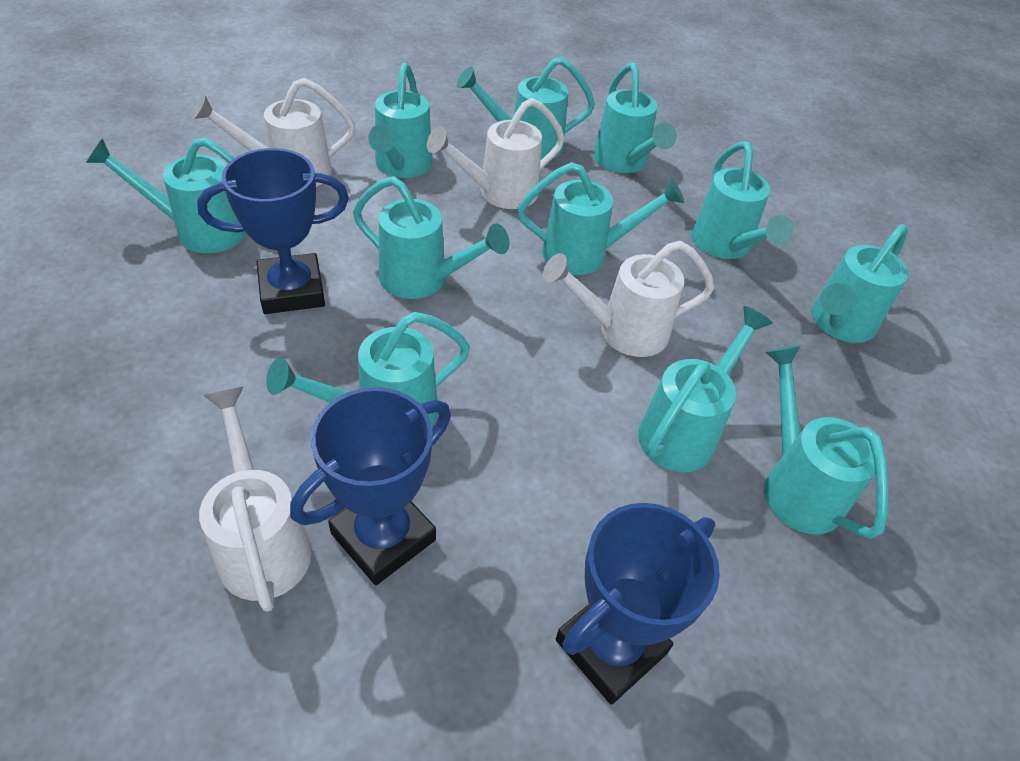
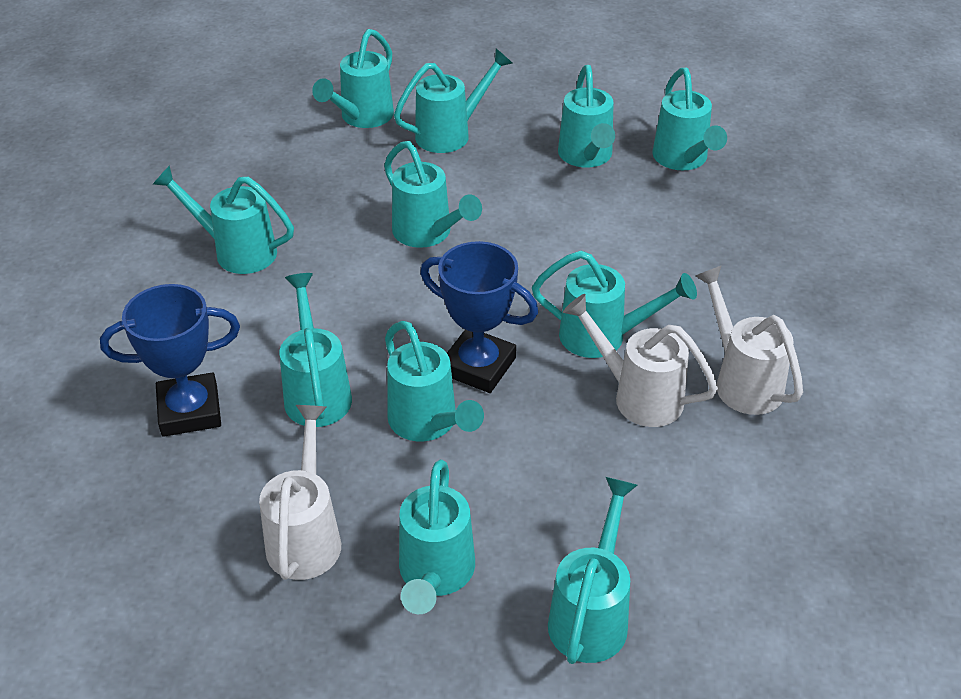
blue trophy: [197,148,349,314] [290,387,451,585] [556,503,720,705] = 3 -> [100,284,240,437] [420,241,538,393] = 2
white watering can: [192,78,355,187] [199,386,312,612] [427,98,565,209] [543,241,714,357] = 4 -> [259,405,341,580] [563,294,718,427] [695,265,803,415] = 3

